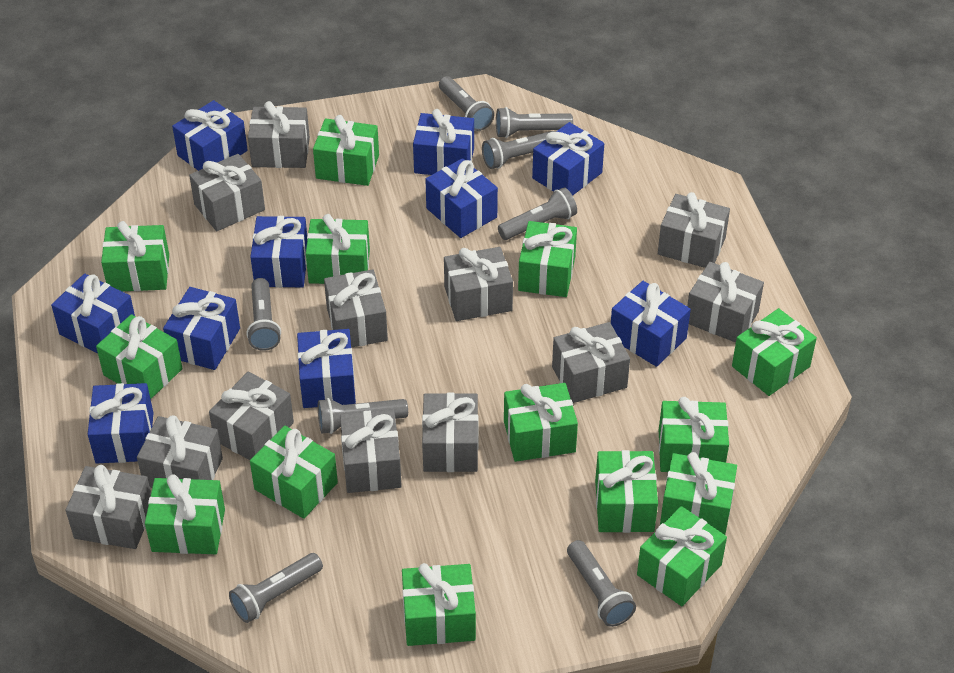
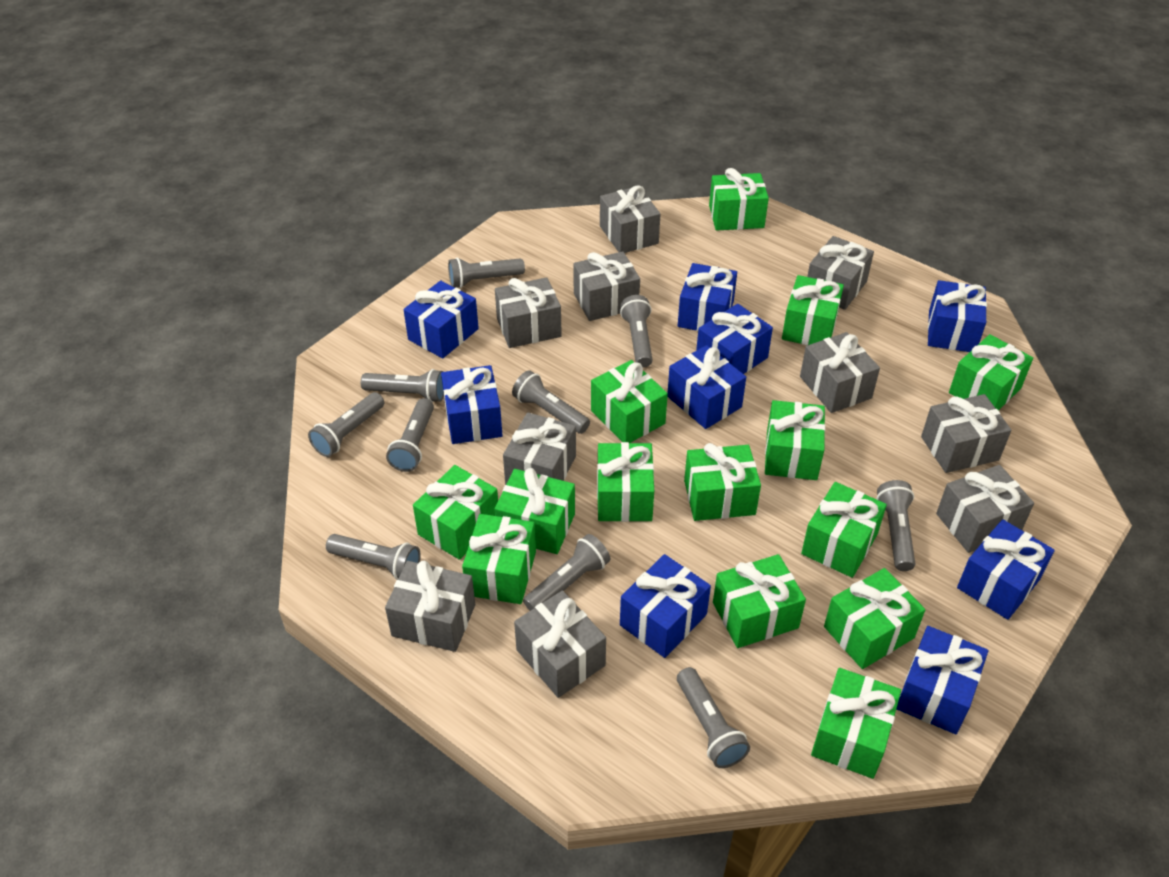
blue gift: [51,273,135,354] [88,383,154,464] [163,287,240,370] [172,100,248,171] [250,216,307,288] [297,329,356,408] [413,109,474,175] [425,158,498,238] [532,122,604,196] [611,281,691,367] = 10 -> [403,280,479,358] [441,365,503,444] [620,554,711,658] [667,345,746,429] [678,263,737,331] [696,304,773,374] [896,626,988,734] [928,280,987,352] [957,519,1055,620] = 9
grey flashlight: [229,553,323,623] [246,278,281,351] [318,398,408,434] [439,76,494,131] [482,131,555,169] [496,107,573,138] [498,187,577,240] [567,540,636,627] = 8 -> [308,392,384,457] [326,534,421,580] [361,369,444,402] [386,398,434,472] [448,258,525,288] [512,370,590,434] [523,534,610,611] [620,295,653,368] [677,667,750,768] [877,480,915,571] = 10
grey gift: [65,465,151,549] [137,415,223,488] [189,154,265,231] [209,372,294,460] [248,101,310,168] [324,269,388,348] [340,409,402,493] [422,393,478,472] [444,247,513,321] [552,322,630,403] [658,192,730,268] [687,262,764,343] = 12 -> [385,561,475,652] [495,277,562,348] [503,412,576,485] [514,591,606,698] [573,251,640,321] [600,185,661,253] [800,332,880,413] [807,236,874,310] [921,394,1011,473] [936,465,1034,553] = 10

